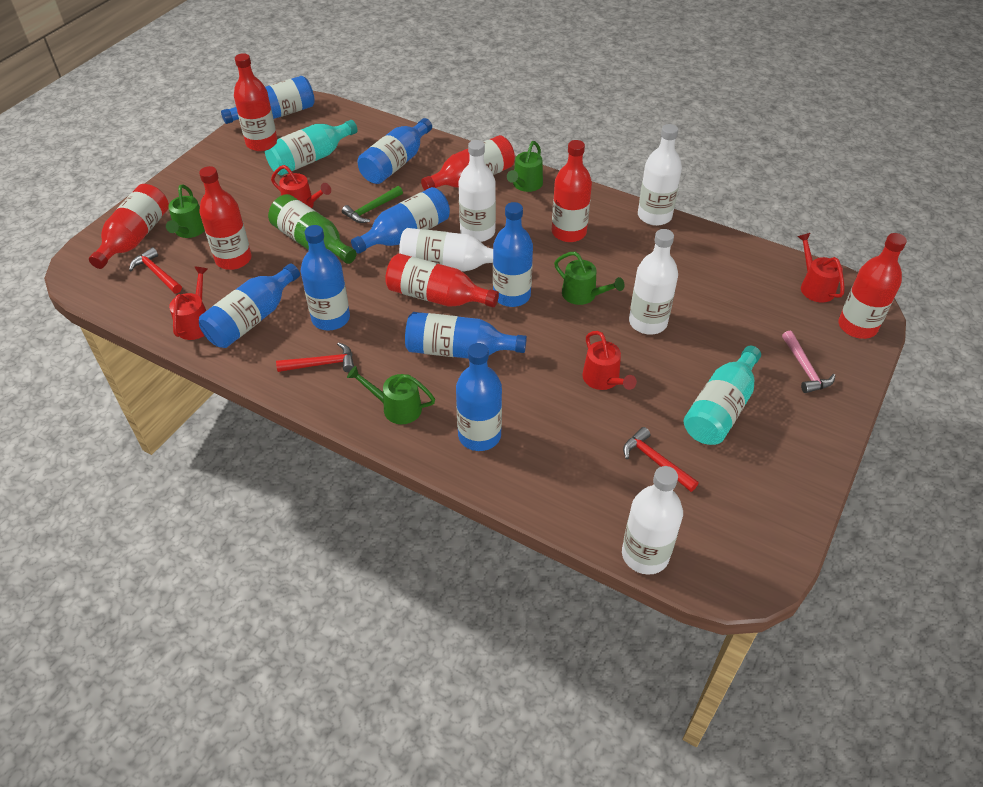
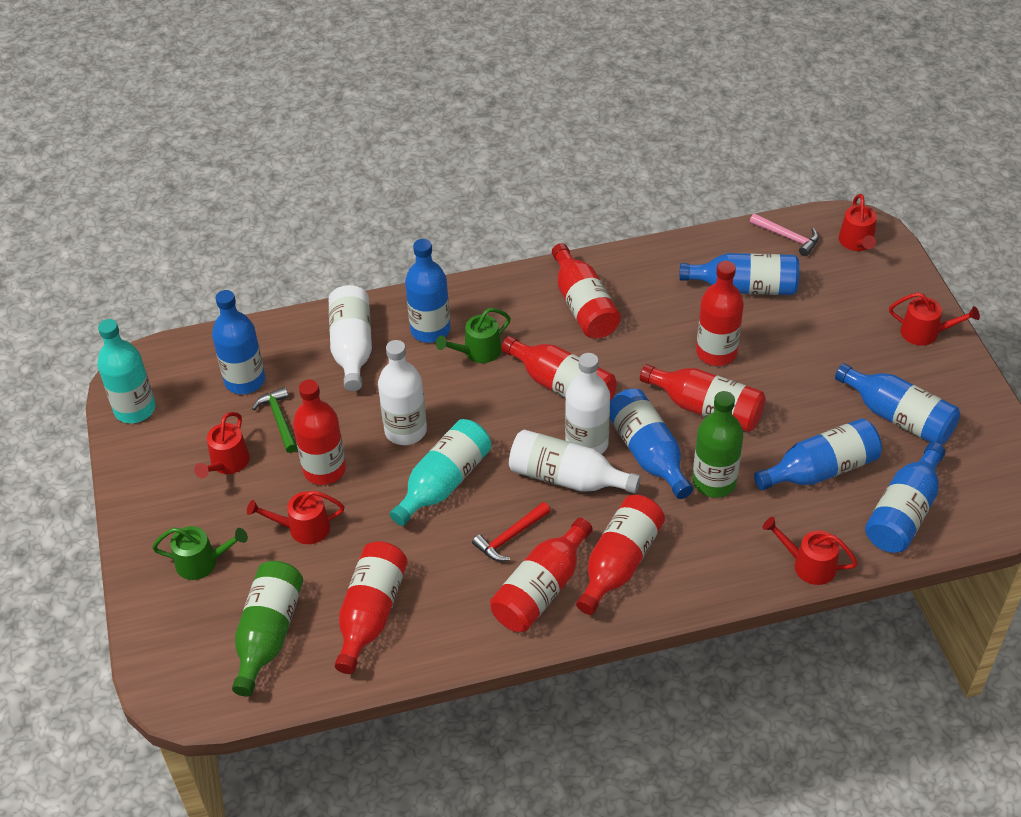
blue bottle: [199,264,300,348] [221,76,315,124] [301,225,350,330] [351,187,450,254] [358,118,432,184] [405,312,527,358] [456,343,502,451] [493,202,533,307] = 8 -> [212,290,265,394] [405,239,451,343] [610,389,693,499] [679,253,799,295] [754,419,882,490] [835,363,960,445] [865,442,945,553] = 7
green bottle: [268,194,357,264] = 1 -> [232,561,303,697] [692,391,743,498] = 2
green watering can: [166,184,205,238] [347,366,435,424] [507,141,543,192] [554,252,625,305] = 4 -> [152,526,248,580] [436,308,511,363] = 2
red bottle: [89,184,169,269] [199,166,252,270] [234,53,277,151] [385,253,499,307] [421,135,515,190] [552,140,592,242] [838,233,907,339] = 7 -> [293,380,346,485] [335,541,408,674] [490,518,593,632] [501,336,617,401] [552,243,621,339] [576,495,665,615] [640,364,766,432] [696,261,744,366] = 8
red hammer: [129,247,182,294] [276,342,354,372] [623,427,699,492] = 3 -> [472,502,550,561] = 1
red watering can: [169,267,208,340] [271,165,331,208] [582,331,637,390] [797,233,844,302] = 4 -> [194,412,250,478] [247,491,344,544] [762,517,858,585] [839,194,877,251] [889,292,980,346] = 5
white bottle: [399,228,493,272] [459,140,496,242] [622,466,683,575] [629,229,678,334] [638,124,682,226] = 5 -> [329,285,372,391] [378,340,427,445] [509,430,641,494] [565,353,610,454] = 4

